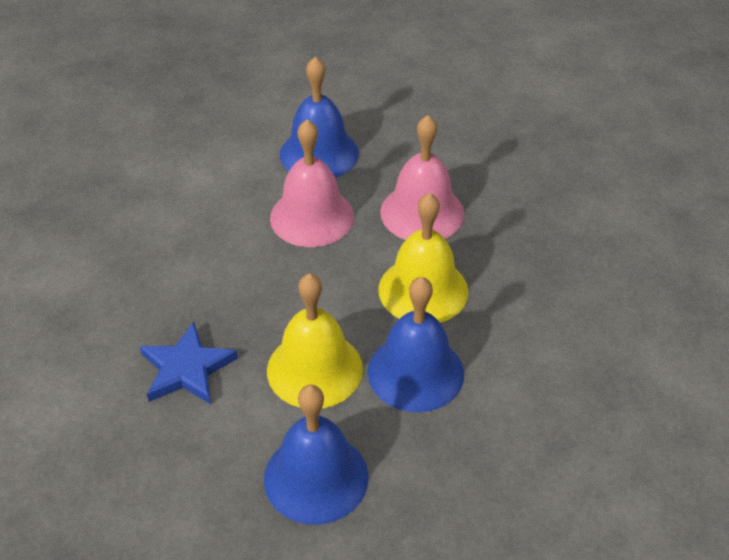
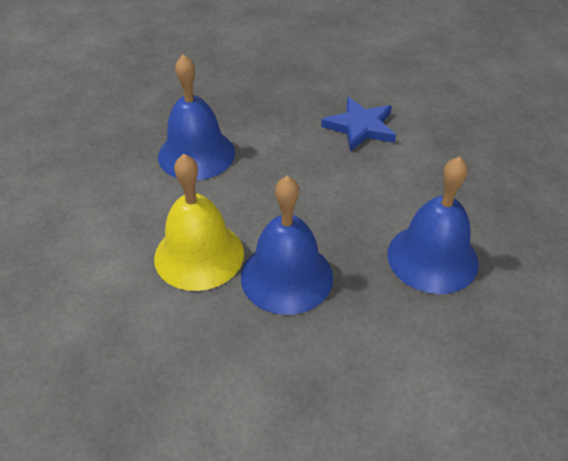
pink bell: [270,119,354,247] [380,115,464,240] = 2 -> none = 0
yellow bell: [267,273,363,409] [378,193,469,323] = 2 -> [154,154,244,291] = 1

